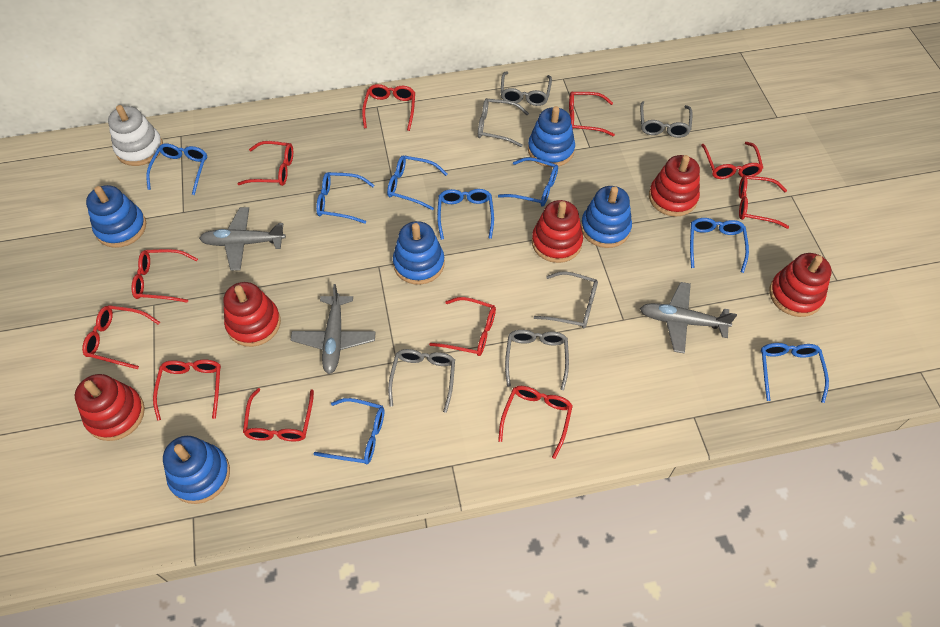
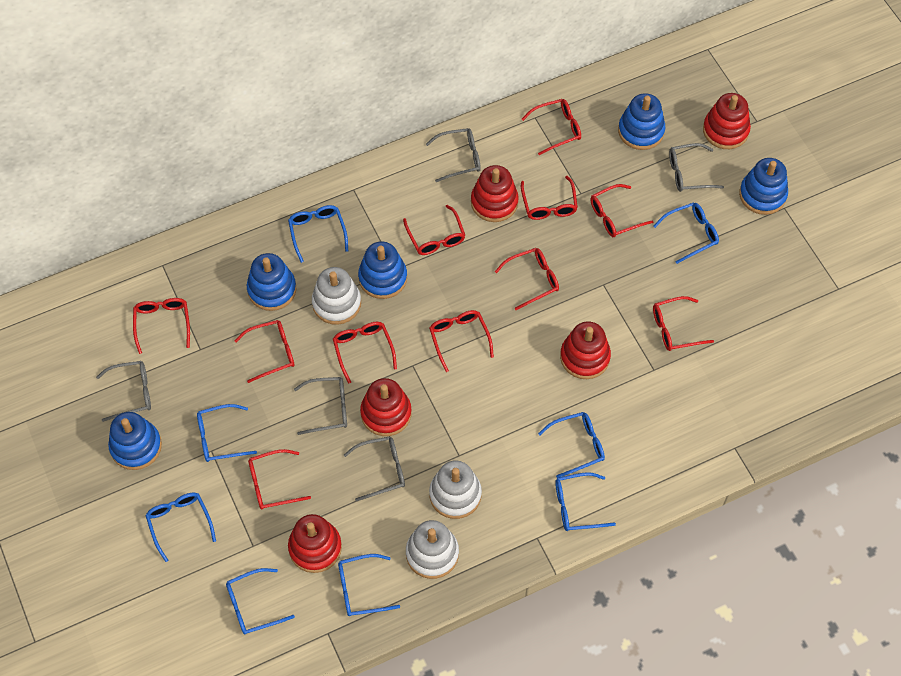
grey glasses: [388,349,455,413] [478,98,529,147] [500,71,552,106] [505,330,569,390] [534,271,598,329] [640,101,693,138] = 6 -> [96,361,151,422] [294,377,347,435] [344,436,405,501] [426,128,481,182] [669,143,724,192] = 5
grey plane: [199,207,286,271] [291,284,376,374] [640,282,737,354] = 3 -> none = 0
white stacking toy: [108,105,163,166] = 1 -> [312,267,361,325] [406,520,459,579] [429,460,482,519] = 3

